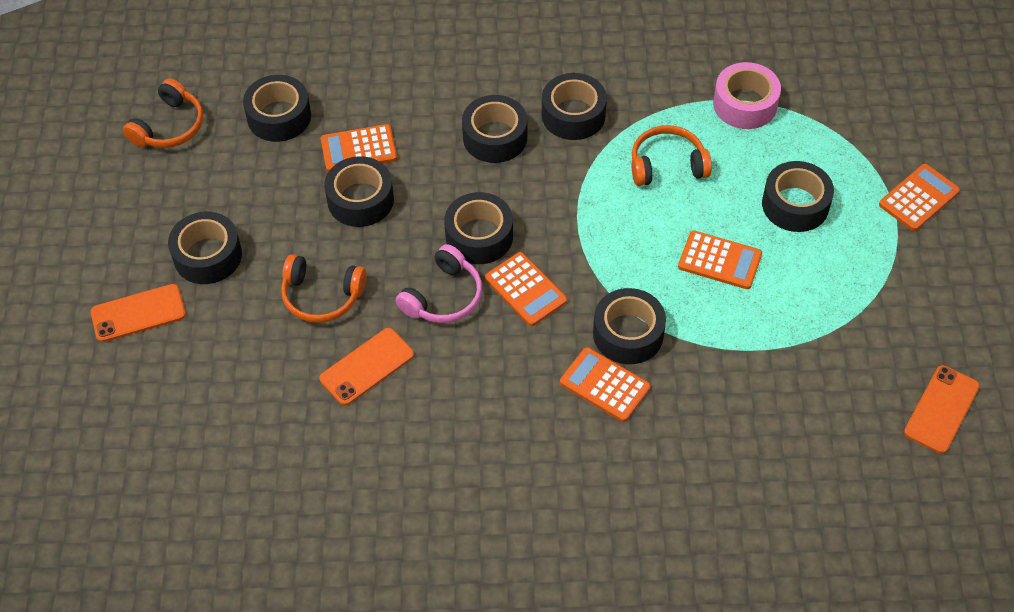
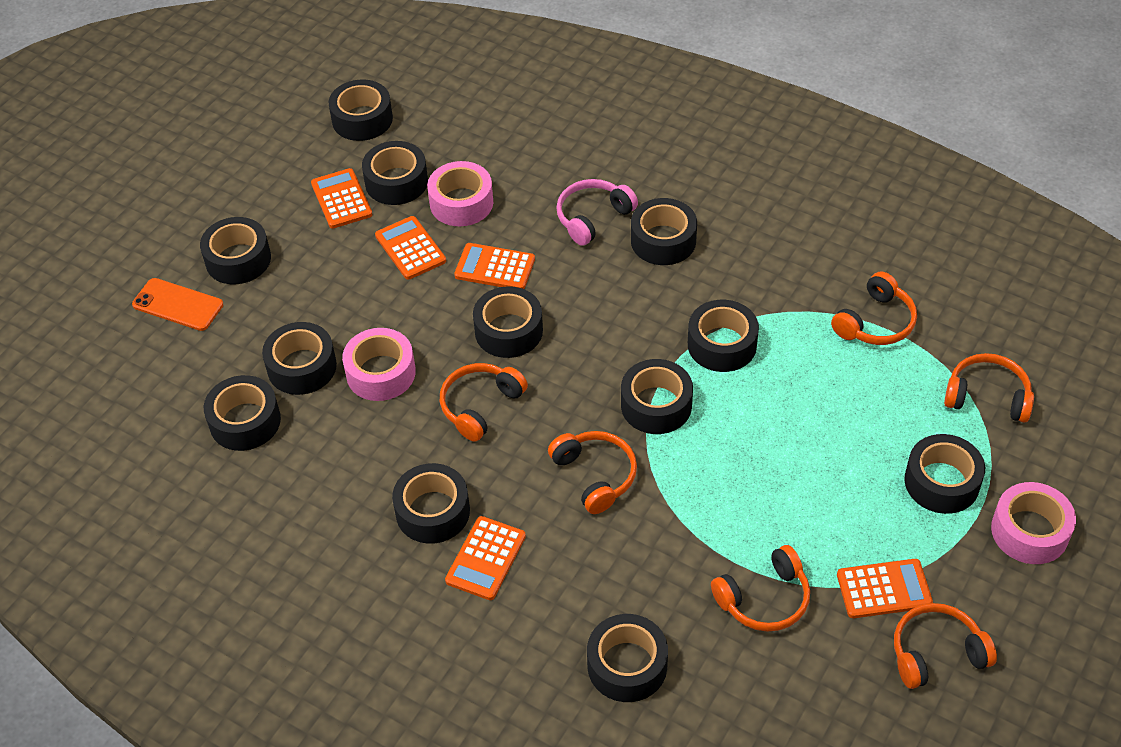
black tape: [168,212,242,284] [243,75,311,142] [324,156,394,227] [444,192,513,264] [462,95,527,163] [542,73,607,140] [593,288,666,364] [762,161,834,232] = 8 -> [200,217,271,284] [204,375,281,451] [262,322,337,395] [329,80,393,141] [362,141,428,205] [392,463,470,544] [473,286,543,358] [587,614,668,702] [621,359,693,434] [631,198,697,265] [688,300,759,372] [904,434,985,514] = 12
orange headphones: [123,78,203,148] [281,254,367,323] [632,125,712,186] = 3 -> [440,363,528,442] [548,431,637,514] [711,545,810,632] [831,272,917,345] [894,603,997,689] [944,353,1034,423] = 6
orange phone: [90,284,186,342] [319,328,414,406] [904,365,980,454] = 3 -> [132,278,223,331] = 1
pink tape: [713,62,781,129] = 1 -> [342,328,416,401] [427,161,493,226] [991,482,1076,564] = 3

